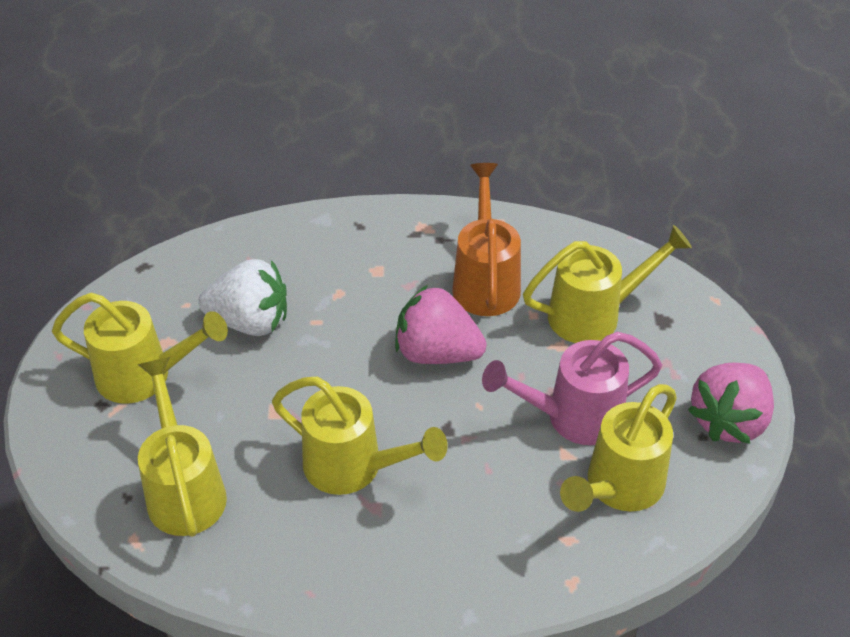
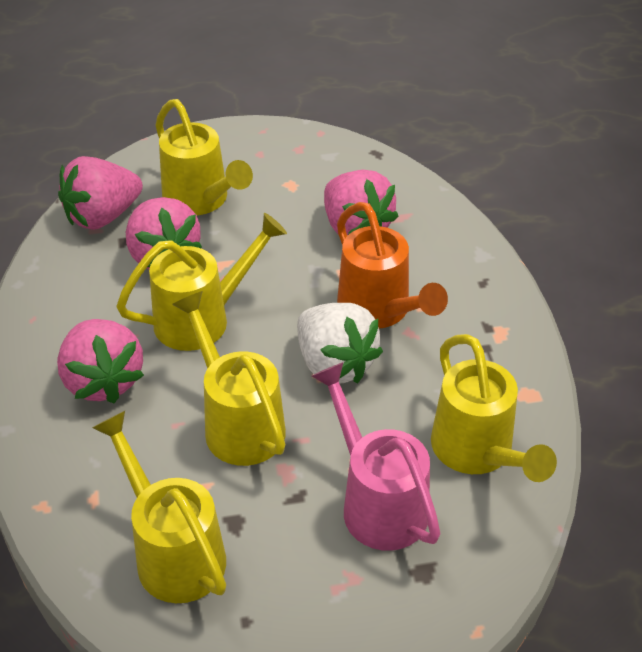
pink strawberry: [395,285,487,364] [688,363,774,444] = 2 -> [57,319,144,403] [58,156,143,230] [126,197,202,269] [324,170,399,236] = 4

